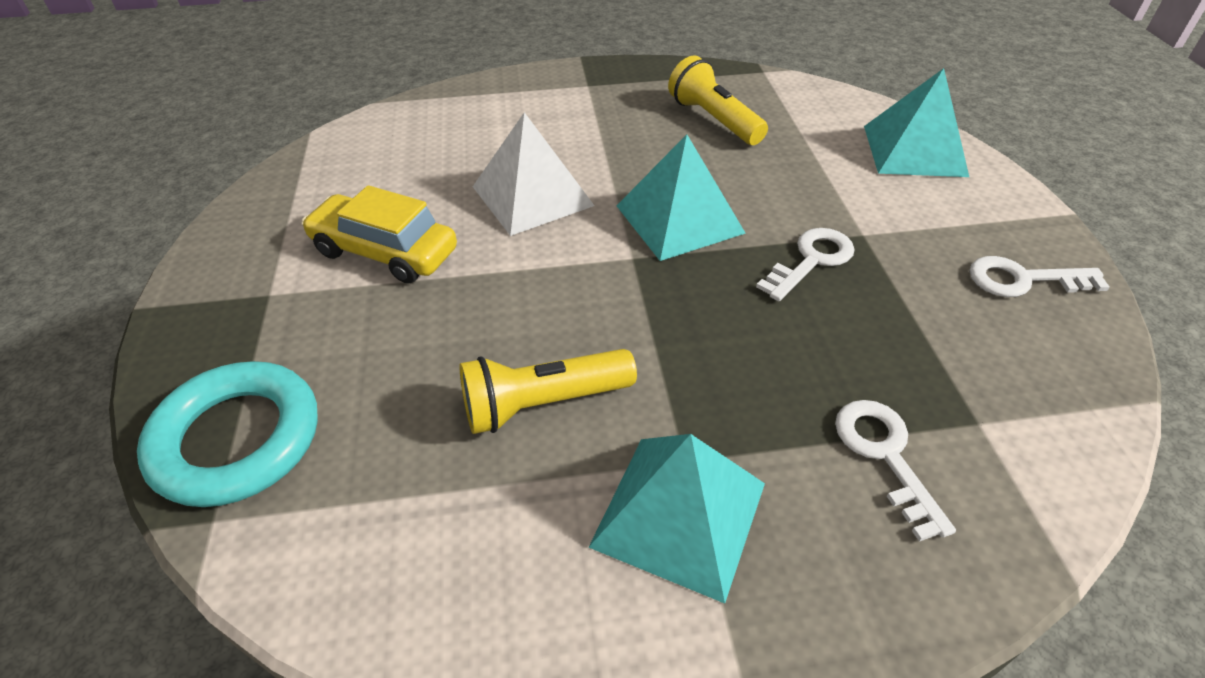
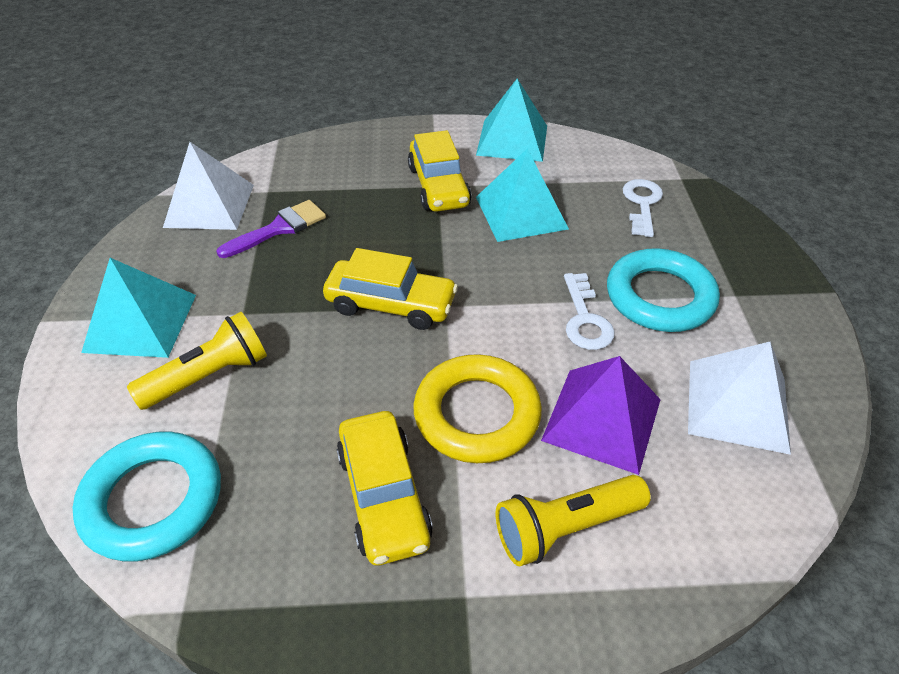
purple brush: none = 0 -> [216,200,326,258] = 1
purple pyramid: none = 0 -> [541,356,661,475] = 1
turquoise ring: [137,361,318,507] = 1 -> [73,432,221,561] [607,248,720,332] = 2
white key: [756,228,855,301] [835,400,956,542] [970,256,1110,297] = 3 -> [564,273,615,350] [623,179,663,237] = 2
white pyramid: [473,112,594,236] = 1 -> [163,142,254,230] [688,342,791,455] = 2
yellow car: [301,185,457,284] = 1 -> [323,248,458,330] [336,411,433,565] [408,130,471,212] = 3
yellow ring: none = 0 -> [413,354,542,463] = 1

